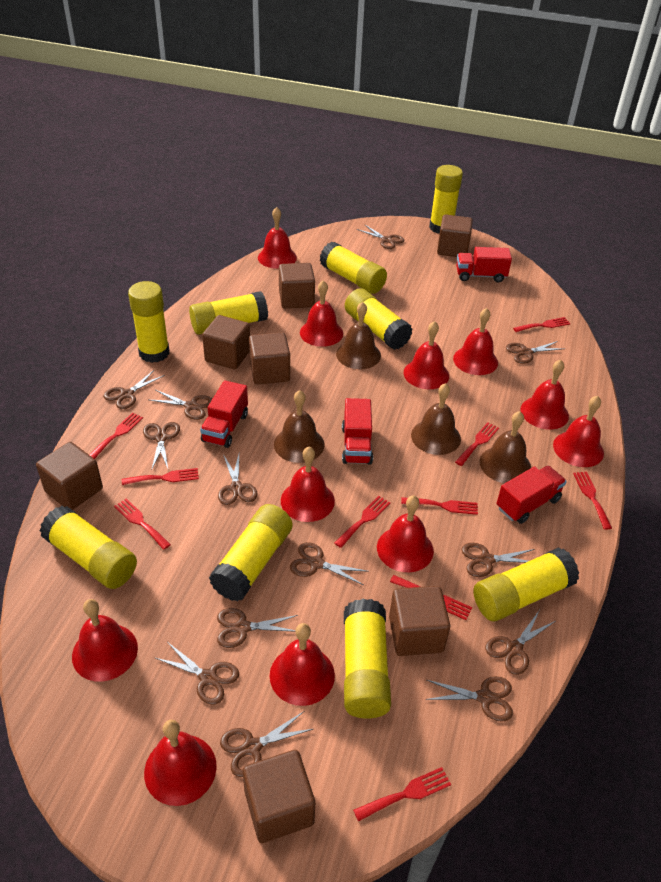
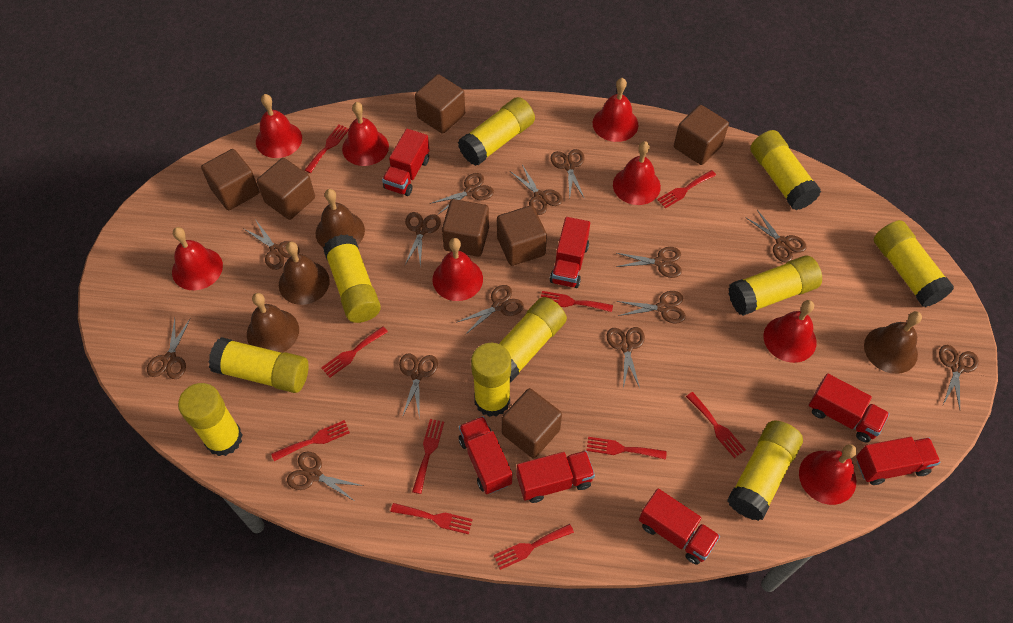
brown scissors: [103,370,164,409] [143,422,180,471] [150,390,212,420] [156,643,239,705] [217,608,298,648] [218,454,258,505] [220,711,313,777] [290,542,369,585] [357,224,404,249] [425,676,513,722] [461,543,535,577] [485,611,555,675] [506,341,565,364] = 13 -> [147,318,191,379] [243,219,300,270] [287,452,363,501] [399,354,438,419] [405,212,441,268] [430,173,494,215] [458,285,524,335] [510,165,563,215] [550,149,585,199] [607,327,645,388] [616,247,682,278] [616,291,686,323] [746,210,807,263] [939,345,979,409] = 14
red bell: [72,599,138,682] [144,719,217,806] [258,207,297,269] [270,623,335,706] [281,447,335,522] [300,280,343,347] [377,496,434,572] [404,321,449,389] [453,308,498,375] [520,360,569,430] [553,396,604,467] = 11 -> [172,227,223,290] [256,94,302,158] [342,102,389,166] [432,238,483,301] [593,78,638,142] [613,141,661,205] [764,300,816,363] [799,444,857,505] = 8
red truck: [200,380,248,448] [342,398,373,465] [456,247,512,282] [497,466,567,524] = 4 -> [382,129,430,196] [459,416,512,494] [516,451,595,503] [550,217,590,288] [639,489,720,565] [809,373,890,442] [856,437,941,485] = 7
yellow glue stick: [40,506,137,589] [128,281,170,363] [189,291,268,335] [209,504,293,602] [320,242,387,294] [344,599,391,719] [345,288,412,350] [429,165,463,234] [473,547,579,621] = 9 -> [178,383,242,456] [209,337,309,393] [323,234,381,323] [458,97,535,166] [471,343,511,417] [499,297,567,383] [727,421,803,521] [728,256,822,316] [750,130,821,210] [874,220,954,307] = 10

